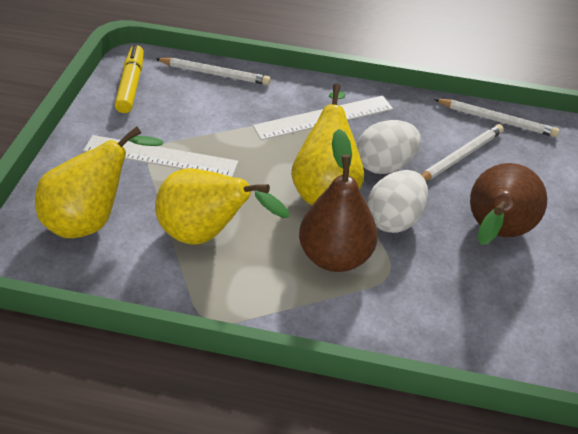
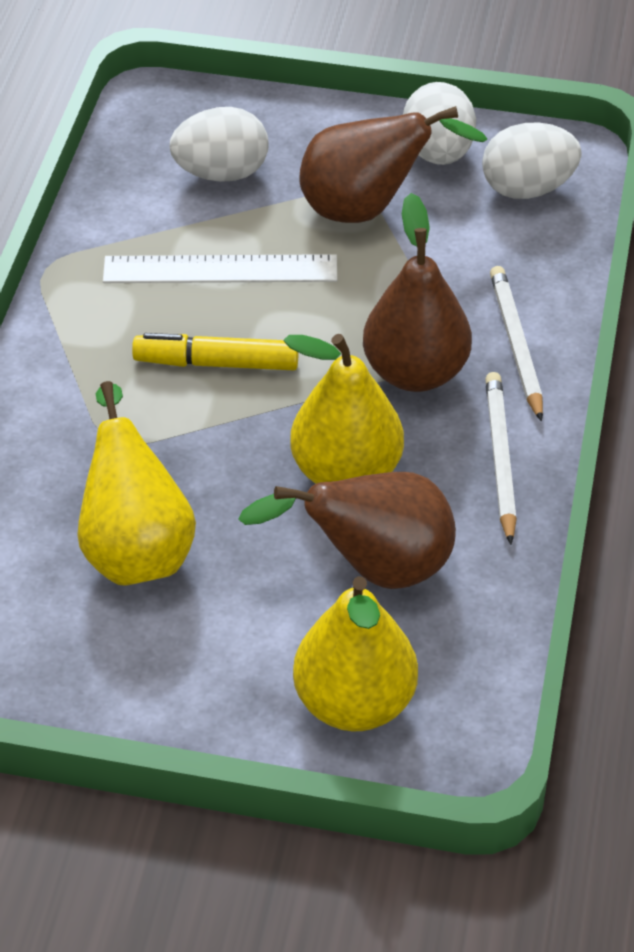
brown pear: [299,129,378,272] [470,163,547,245] = 2 -> [238,472,456,589] [299,106,488,223] [363,193,472,392] = 3
white egg: [357,120,421,174] [367,170,428,233] = 2 -> [170,107,268,182] [403,82,476,165] [482,122,582,199] = 3
white pencil: [156,57,271,85] [422,124,504,181] [434,99,560,137] = 3 -> [485,372,517,545] [490,266,543,422] = 2
white ruler: [83,135,238,177] [253,96,393,140] = 2 -> [103,254,337,283] = 1

